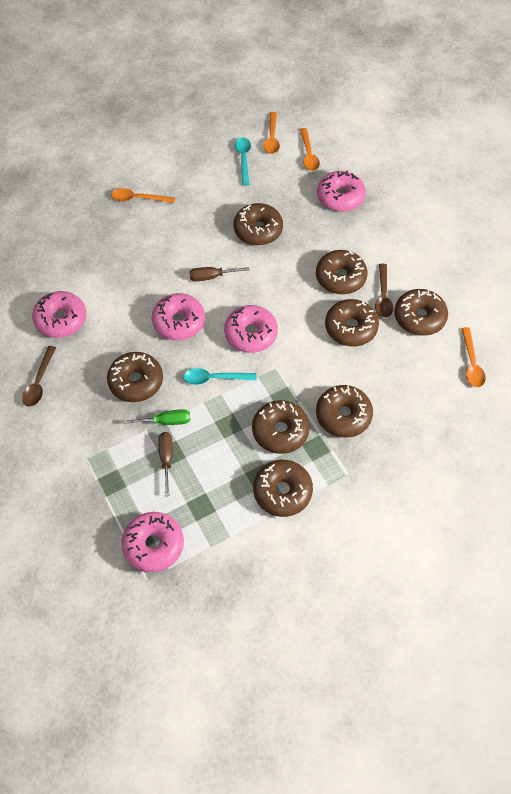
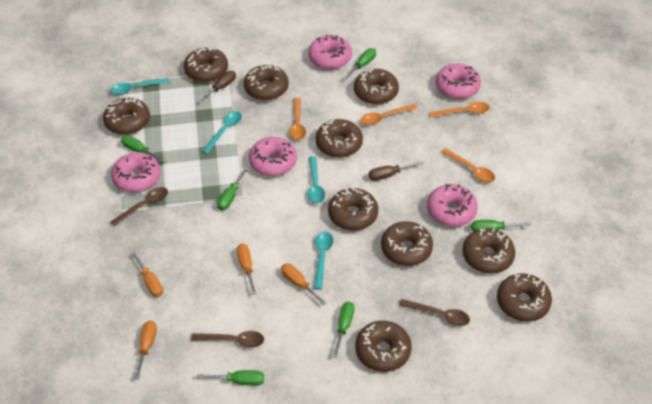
brown donut: [107,352,163,402] [234,203,283,245] [252,400,310,454] [253,460,313,517] [316,250,367,294] [316,385,373,438] [325,299,379,346] [394,289,448,336] = 8 -> [103,98,150,135] [184,47,228,82] [244,64,289,100] [316,119,363,158] [328,188,378,231] [354,69,399,104] [355,321,412,372] [381,221,433,266] [463,228,515,273] [497,273,552,322] = 10
brown spoon: [22,346,56,407] [375,264,393,318] = 2 -> [110,187,168,226] [191,331,264,348] [399,299,470,326] = 3
green screwdriver: [124,409,190,425] = 1 -> [121,135,167,162] [197,370,264,386] [217,168,248,211] [332,302,354,358] [343,48,376,80] [471,220,531,231] = 6
orange screwdriver: none = 0 -> [131,251,163,297] [134,321,157,379] [237,244,256,295] [281,263,327,305] = 4
turquoise spoon: [183,368,256,385] [235,137,251,186] = 2 -> [110,78,170,95] [202,111,242,154] [308,156,325,203] [314,231,333,289] = 4

